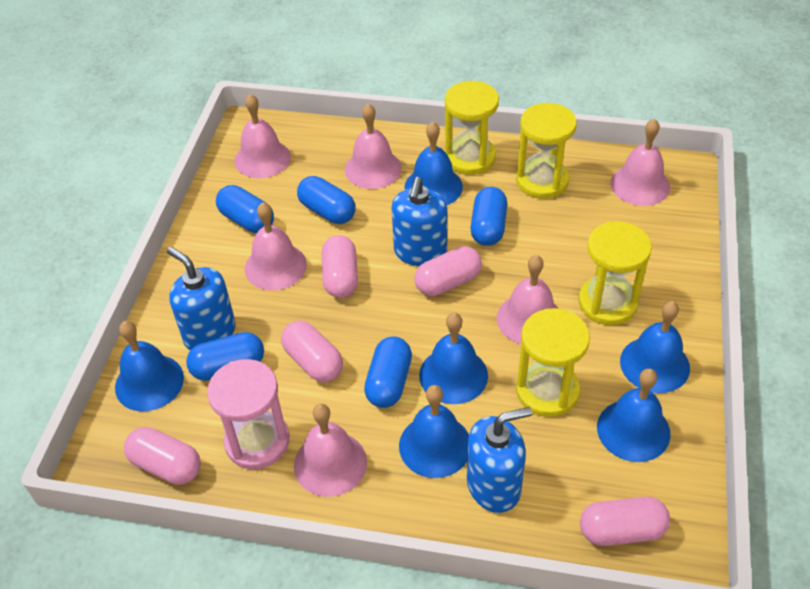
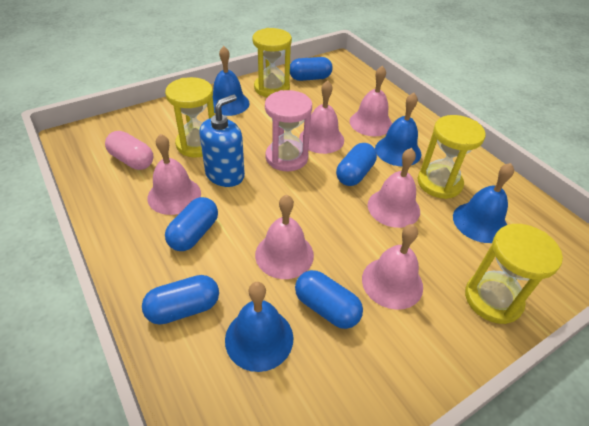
blue bell: [115,321,184,411] [399,385,469,478] [405,122,463,205] [419,313,488,404] [597,368,670,462] [620,301,690,393] = 6 -> [213,46,250,116] [225,282,293,372] [375,93,421,166] [453,163,514,243] = 4
blue soap dispenser: [167,247,236,350] [392,177,447,266] [467,407,532,513] = 3 -> [199,94,245,187] = 1
pink capsule: [124,427,201,485] [281,321,343,382] [322,235,358,298] [414,246,482,296] [580,497,670,546] = 5 -> [105,131,153,170] = 1

